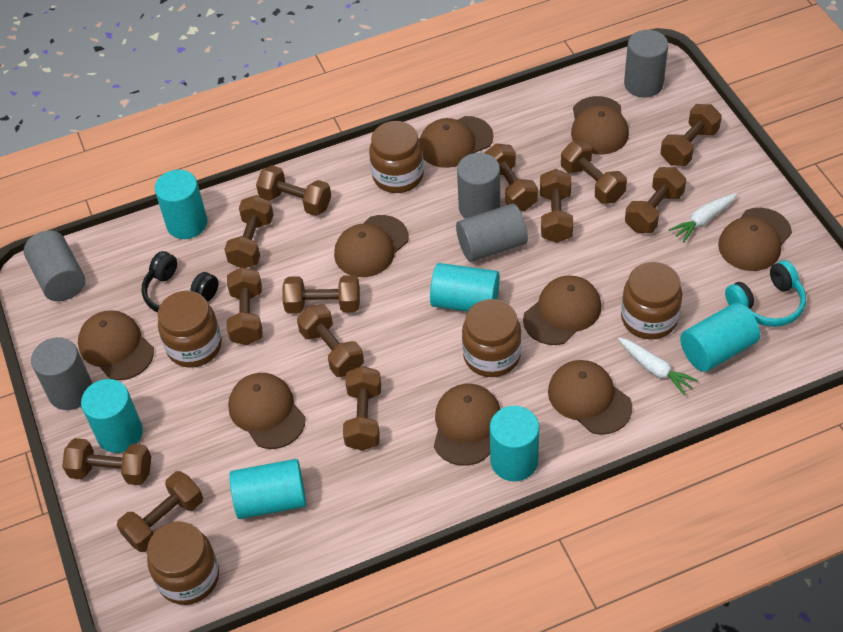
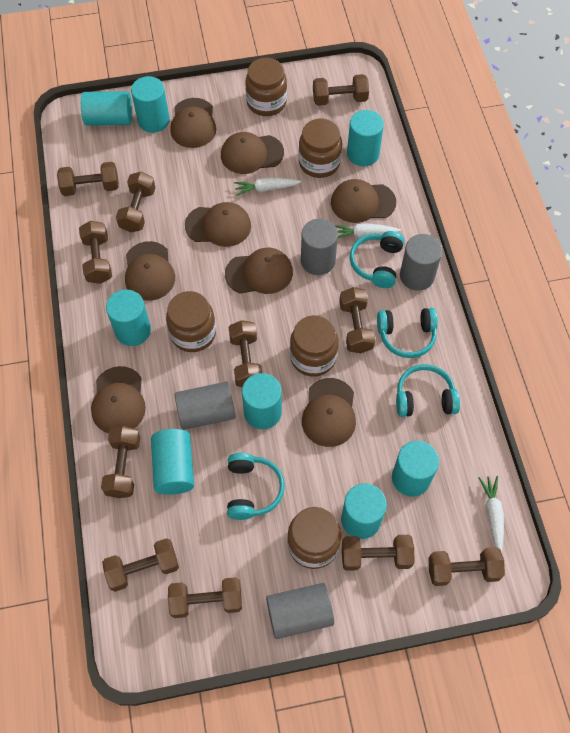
black headphones: [142,251,219,312] = 1 -> none = 0
brown cap: [78,310,154,380] [228,373,306,449] [334,215,409,277] [419,116,493,168] [434,384,500,466] [523,275,601,345] [548,360,632,435] [571,96,629,155] [718,208,792,271] = 9 -> [91,366,146,433] [125,241,175,301] [170,98,216,148] [185,202,251,247] [221,132,284,174] [225,248,293,294] [302,378,356,447] [331,179,396,223] = 8
brown dumbbell: [62,438,151,485] [117,471,203,552] [224,195,274,268] [227,267,262,345] [256,165,331,216] [283,275,360,314] [297,304,364,377] [343,366,381,451] [484,143,538,211] [540,169,573,243] [561,141,627,204] [625,167,686,233] [660,104,722,166] = 13 -> [57,162,119,196] [79,221,112,284] [101,426,140,498] [102,538,179,592] [116,171,156,233] [168,577,242,618] [229,320,262,387] [313,74,369,106] [339,287,375,353] [342,535,414,571] [428,547,505,586] = 11
grey cylinder: [24,230,85,301] [31,337,92,410] [456,203,528,262] [457,153,500,219] [624,30,668,97] = 5 -> [174,382,235,430] [266,583,334,639] [301,219,338,275] [400,234,442,291] = 4
turquoise cylinder: [81,379,143,453] [155,170,207,239] [229,459,306,519] [430,263,500,312] [490,406,539,481] [680,303,760,372] = 6 -> [81,91,132,126] [106,290,151,346] [131,76,170,133] [151,429,194,495] [242,373,282,429] [341,484,387,539] [347,110,384,166] [392,441,439,497] = 8
turquoise headphones: [725,260,806,327] = 1 -> [227,453,285,520] [350,231,404,288] [377,308,438,358] [396,364,460,417] = 4
white carrot: [618,337,698,396] [669,193,737,242] = 2 -> [234,177,301,196] [335,223,401,238] [478,476,504,553] = 3

